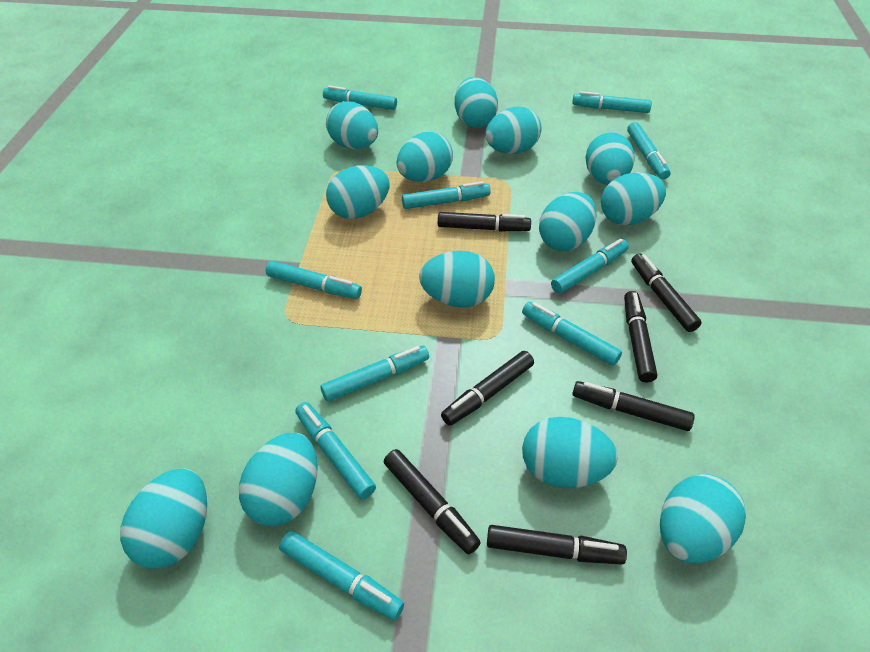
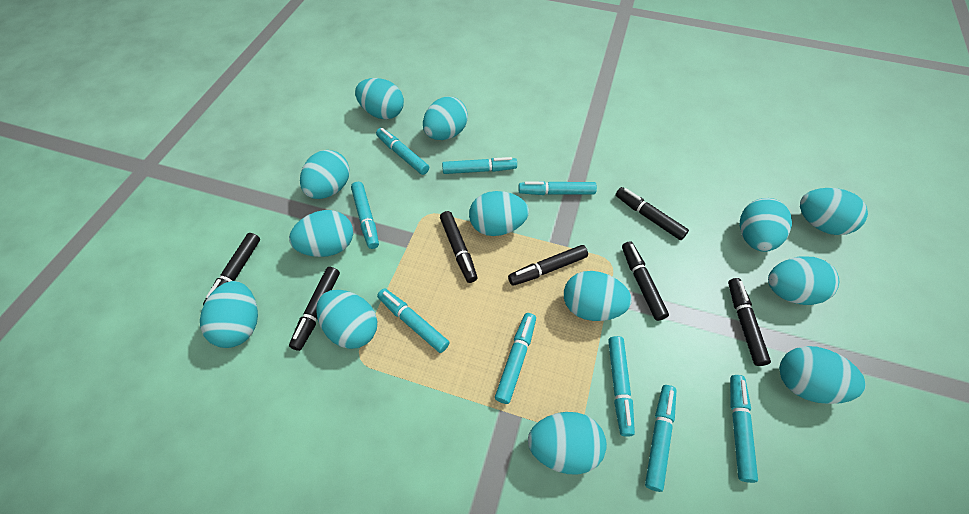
turquoise marker: [266,261,362,299] [279,531,404,620] [295,402,376,499] [320,345,429,402] [323,86,397,110] [402,181,491,209] [522,302,622,366] [551,239,629,294] [572,91,652,113] [627,122,671,179] = 10 -> [351,182,379,249] [376,128,429,175] [377,289,450,353] [442,157,517,174] [495,313,536,404] [518,181,597,195] [608,336,635,437] [645,385,677,492] [730,375,758,483] = 9

